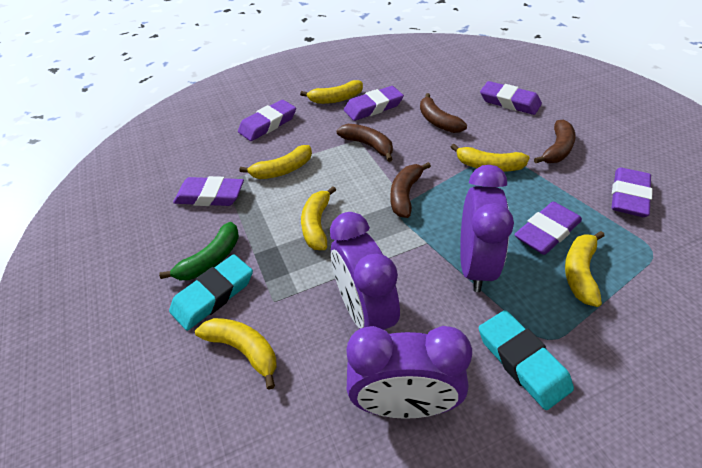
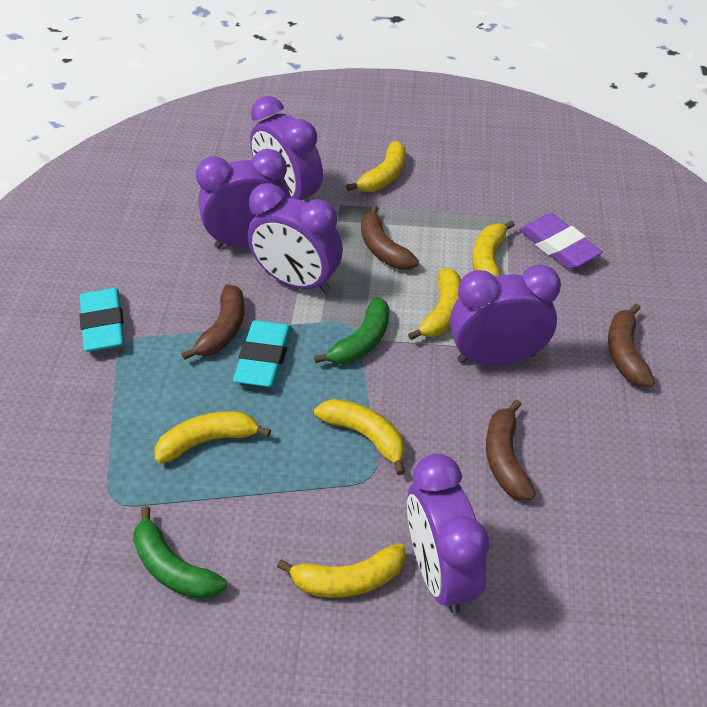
green banana: [159,222,239,280] = 1 -> [133,506,227,600] [314,297,389,365] = 2
purple clock: [330,212,400,330] [346,326,472,419] [460,165,514,292] = 3 -> [196,149,291,249] [248,183,343,294] [250,96,323,203] [407,454,489,613] [450,264,561,366] = 5
purple eraser: [173,176,244,206] [238,100,296,141] [344,86,404,121] [480,81,542,115] [514,202,582,255] [611,167,653,217] = 6 -> [519,213,602,269] = 1

